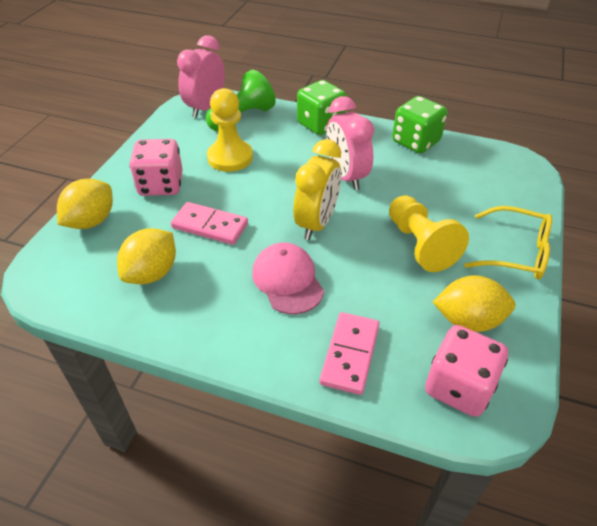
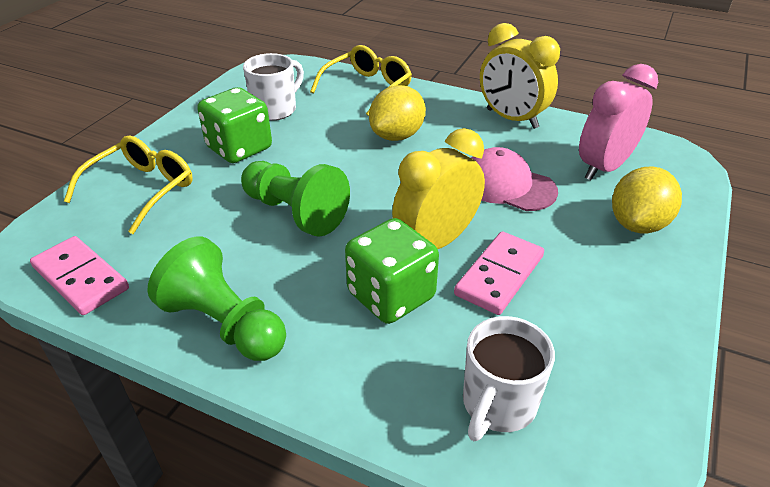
green pawn: [206,70,276,131] = 1 -> [148,236,286,361] [241,161,350,237] = 2
pink clock: [177,35,225,118] [326,96,374,190] = 2 -> [579,64,658,180] = 1
pink dice: [129,139,183,196] [425,325,508,417] = 2 -> none = 0
white mug: none = 0 -> [243,53,304,121] [463,316,555,441] = 2
yellow clock: [293,139,341,240] = 1 -> [392,128,485,249] [480,23,560,129] = 2
yellow glasses: [464,206,552,279] = 1 -> [64,135,193,234] [310,45,412,116] = 2
yellow lemon: [57,179,113,229] [117,228,176,284] [433,275,515,332] = 3 -> [369,85,426,141] [612,166,682,234] = 2
yellow pawn: [207,88,253,172] [389,195,469,272] = 2 -> none = 0

